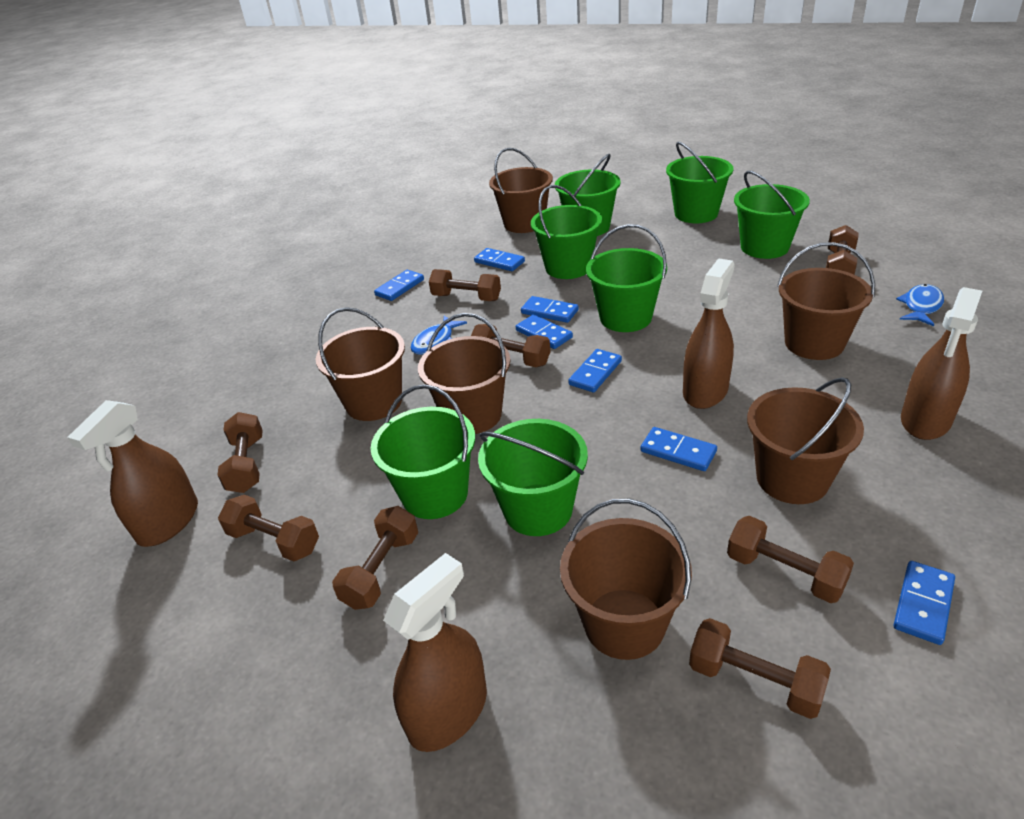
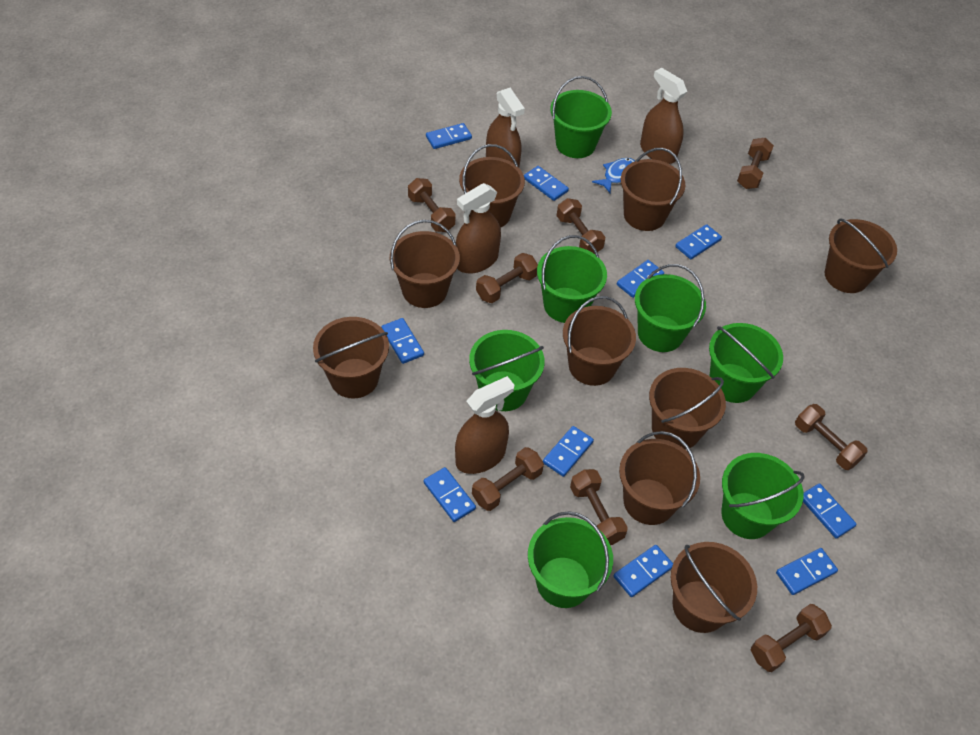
blue domino: [374,270,424,301] [474,248,525,271] [516,314,573,349] [521,296,579,323] [568,349,622,392] [641,427,717,471] [894,561,955,645] = 7 -> [381,318,424,364] [424,467,476,522] [426,123,472,149] [524,166,569,201] [543,426,594,477] [613,545,673,597] [617,260,664,298] [675,224,722,259] [776,548,838,595] [803,483,857,539] = 10
blue fish: [411,316,467,355] [896,284,944,326] = 2 -> [592,158,635,193] = 1
brown bucket: [316,307,405,421] [418,313,510,434] [489,148,553,233] [560,499,692,660] [747,377,864,504] [777,242,875,360] = 6 -> [313,317,389,398] [390,220,460,308] [459,144,525,228] [563,296,636,386] [619,431,700,525] [620,148,686,231] [649,368,726,450] [671,542,757,633] [825,219,897,293] = 9

